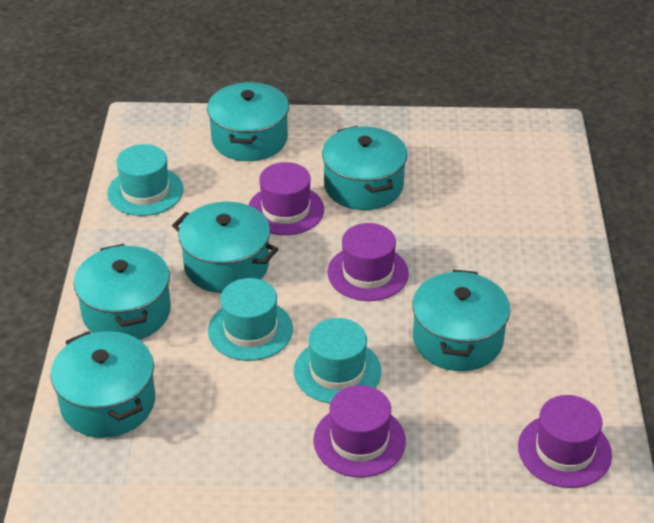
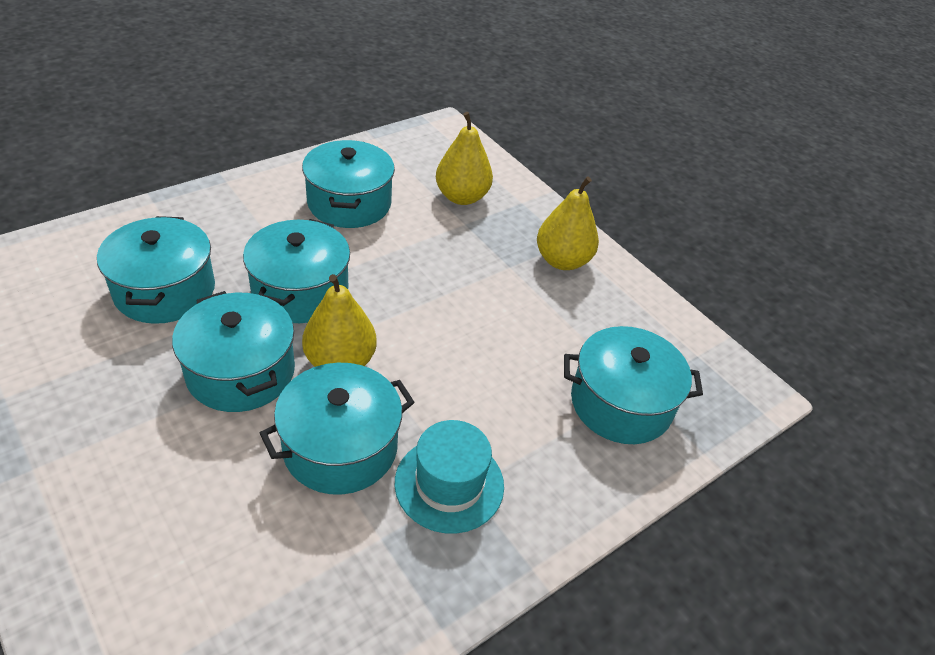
purple hat: [249,162,324,235] [313,385,406,477] [327,223,409,301] [518,395,612,488] = 4 -> none = 0
turquoise hat: [107,144,183,216] [208,278,293,361] [294,318,381,404] = 3 -> [395,420,504,534] = 1
yellow pear: none = 0 -> [302,274,377,367] [436,112,493,205] [537,176,599,270] = 3

